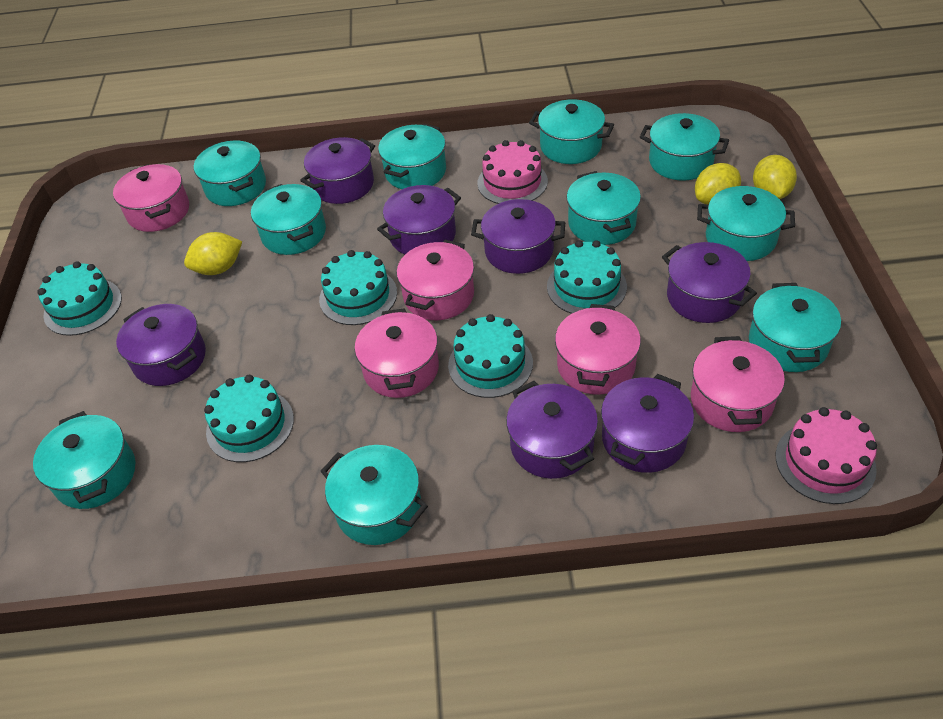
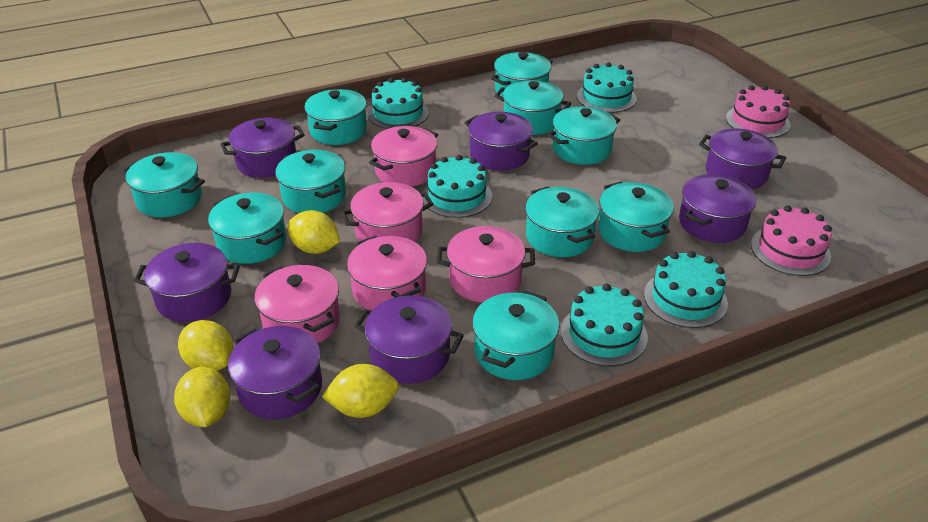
yellow lemon: [184,232,242,275] [695,163,741,204] [753,155,797,199] = 3 -> [174,367,230,427] [178,320,234,371] [288,210,340,254] [322,364,399,418] = 4

